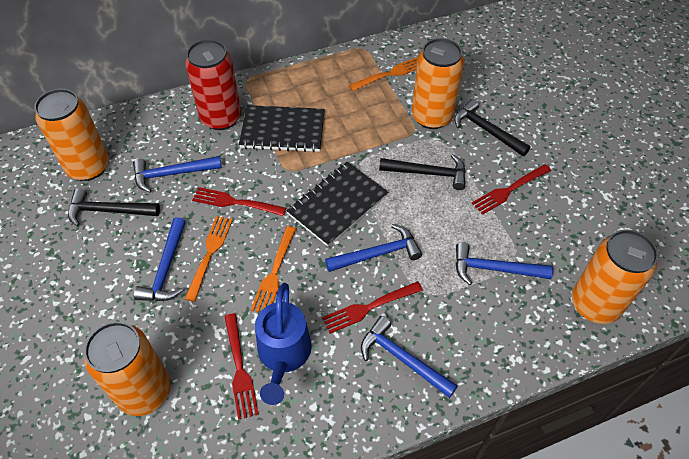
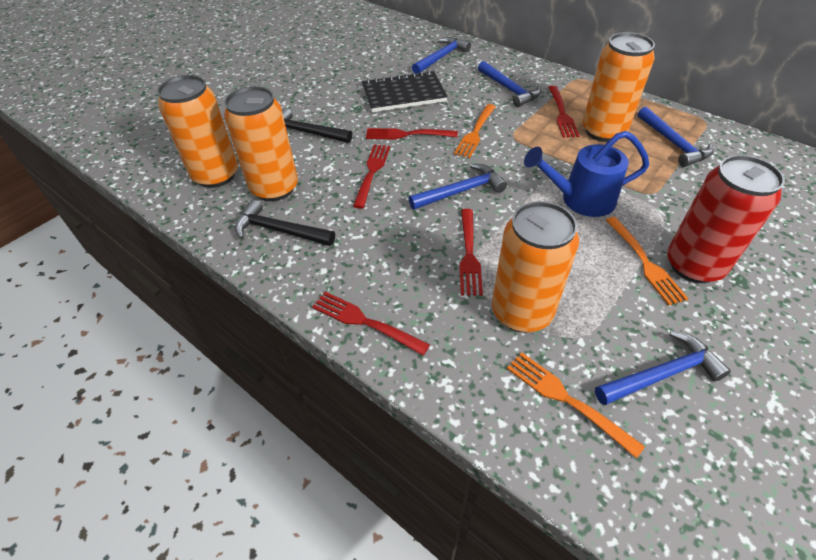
black hammer: [68,188,160,227] [379,154,466,190] [454,99,531,156] = 3 -> [235,200,335,246] [282,108,352,143] = 2
black notebook: [239,105,325,152] [286,162,388,247] = 2 -> [362,70,448,112] = 1
red fork: [192,187,286,216] [224,313,259,420] [322,281,423,334] [472,164,551,215] = 4 -> [312,292,430,355] [353,144,390,209] [366,128,458,140] [459,209,483,296] [548,86,579,138] = 5

